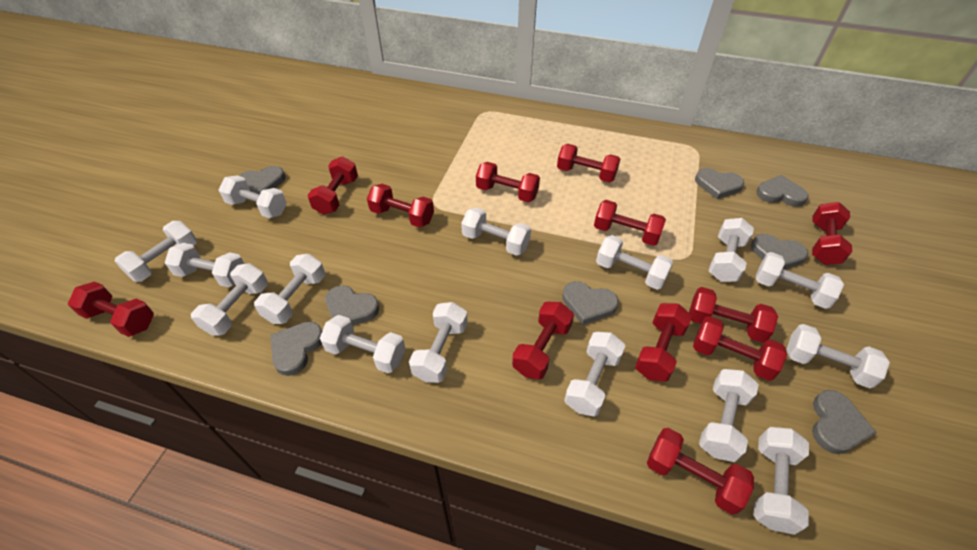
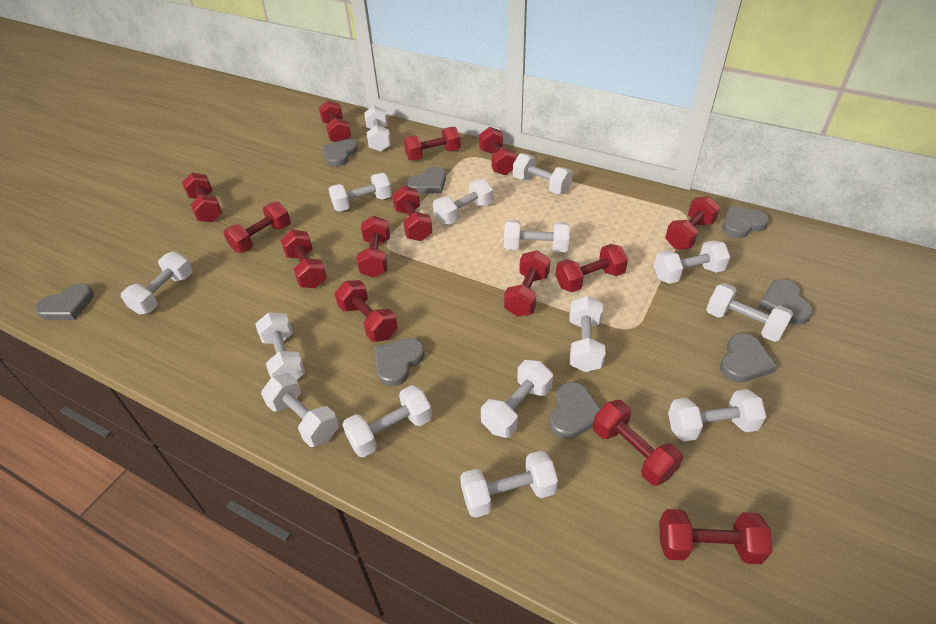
red dumbbell: [68,282,154,337] [307,157,358,215] [367,184,434,228] [476,162,540,202] [512,302,574,380] [557,144,620,183] [594,200,666,246] [635,303,692,382] [647,428,754,514] [689,287,778,343] [693,316,787,381] [812,202,852,265] = 12 -> [182,172,223,223] [223,201,291,253] [280,230,327,288] [319,100,351,142] [335,280,398,342] [356,216,390,278] [392,186,433,241] [404,126,461,160] [479,127,517,175] [504,250,550,317] [556,244,628,292] [593,400,683,486] [659,509,772,564] [665,196,720,249] = 14

